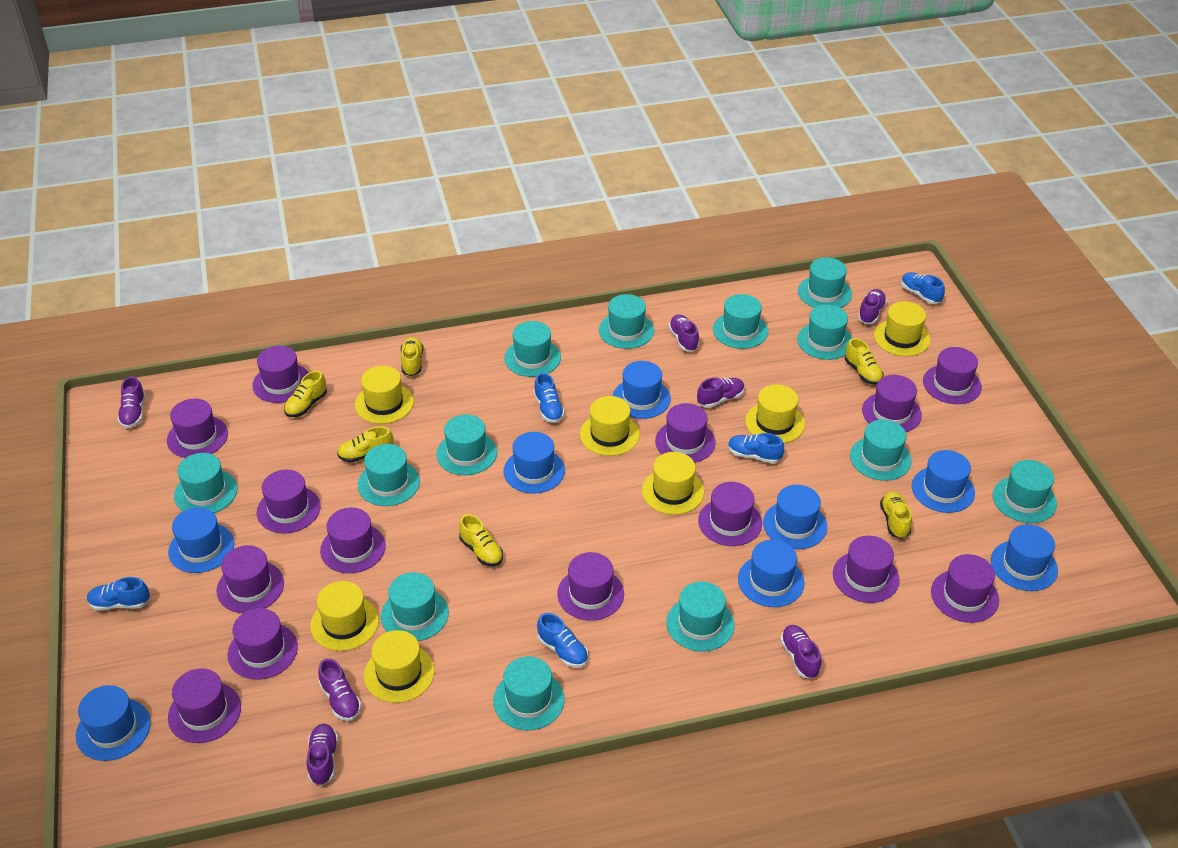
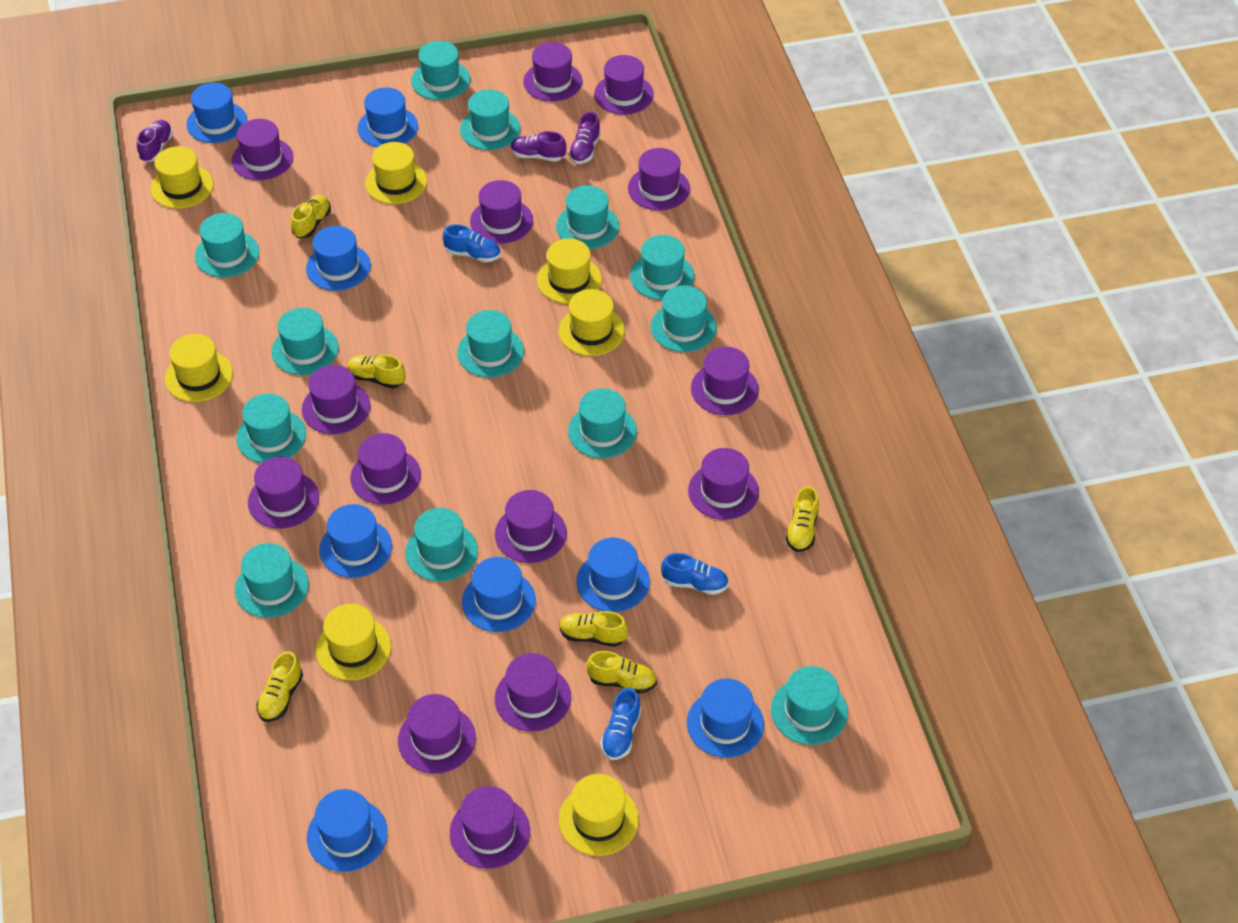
blue shoe: [87,577,150,611] [534,373,565,423] [537,613,588,667] [728,433,784,464] [901,272,945,304] = 5 -> [443,224,501,262] [600,687,641,760] [661,553,729,595] = 3
purple shoe: [118,376,146,428] [307,724,338,785] [318,658,362,721] [668,314,699,352] [697,377,745,408] [780,625,821,679] [858,289,887,324] = 7 -> [137,120,173,162] [511,131,566,162] [569,112,601,164] = 3

